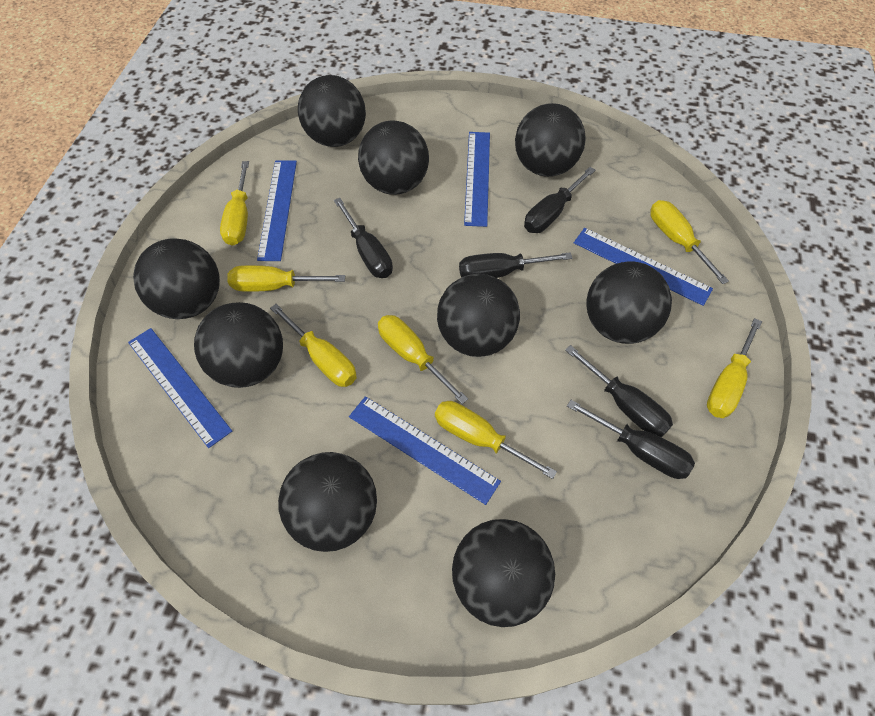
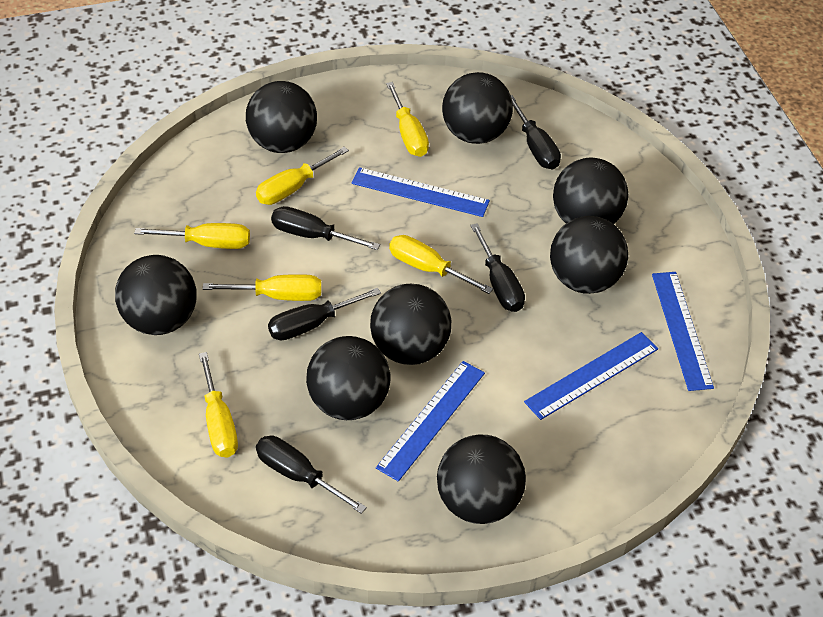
black ball: [133,238,220,319] [194,302,283,388] [278,452,377,552] [298,75,366,147] [358,121,429,195] [437,274,520,357] [452,519,555,627] [515,103,586,177] [587,261,672,344] = 9 -> [115,255,197,335] [246,81,317,153] [306,336,390,420] [370,283,451,365] [437,434,526,524] [442,72,513,144] [550,216,628,294] [553,158,628,224] = 8
blue ruler: [128,328,232,448] [257,160,297,261] [349,396,501,505] [464,132,490,227] [574,228,713,306] = 5 -> [351,167,490,217] [376,361,485,482] [524,332,658,420] [652,272,714,391] = 4
yellow screwdriver: [220,161,249,246] [227,265,345,292] [270,304,357,387] [378,315,468,404] [435,401,557,479] [650,200,729,284] [707,318,762,418] = 7 -> [134,223,250,249] [199,352,238,457] [203,274,322,301] [256,146,349,205] [386,82,429,157] [389,235,493,294] = 6

